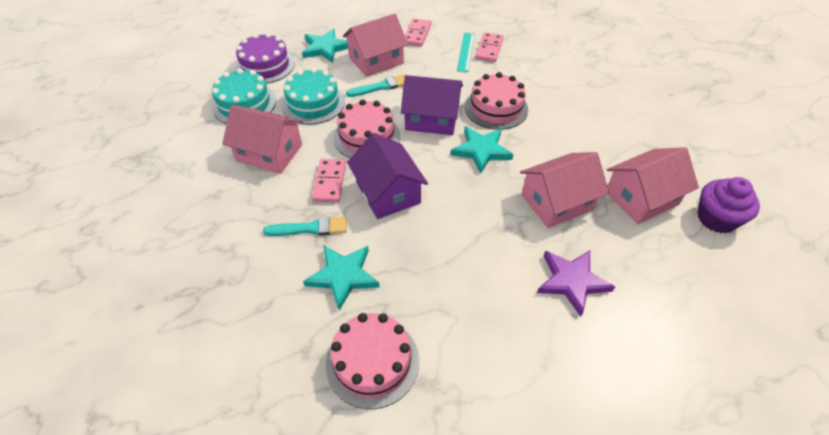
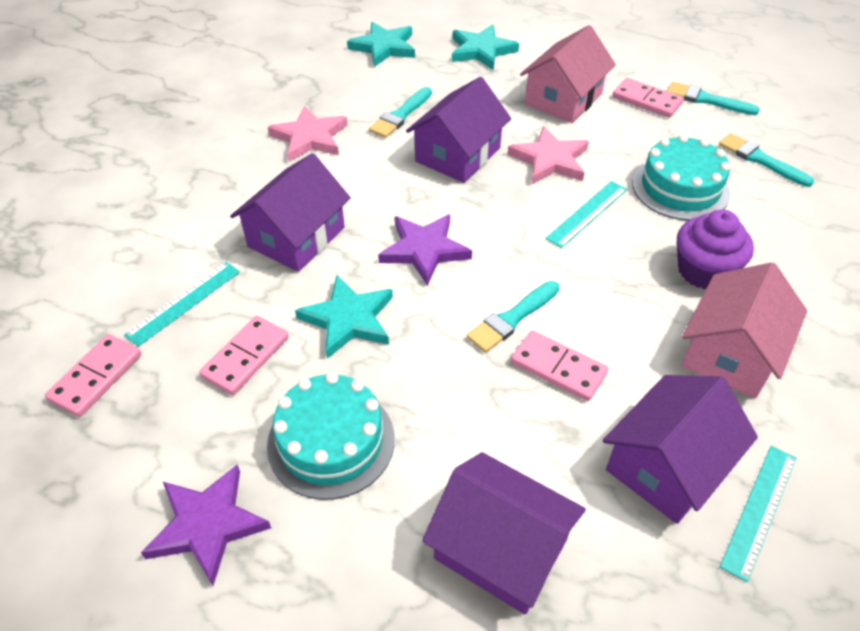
pink cake: [326,313,419,409] [333,99,400,158] [465,72,528,130] = 3 -> none = 0
pink domino: [312,159,346,202] [405,18,431,46] [475,32,504,62] = 3 -> [45,334,142,417] [199,316,289,395] [511,330,608,401] [612,78,683,118] = 4
pink house: [222,105,303,174] [343,14,408,77] [520,152,609,228] [607,147,699,224] = 4 -> [520,25,616,123] [682,262,807,398] = 2
pink star: none = 0 -> [268,106,348,162] [508,126,589,184] = 2
purple cake: [235,33,295,84] = 1 -> none = 0
purple house: [347,133,428,219] [401,75,463,135] = 2 -> [230,153,351,272] [406,77,511,183] [422,452,586,614] [603,375,758,524] = 4
purple star: [537,250,615,317] = 1 -> [141,465,271,586] [378,214,472,285] = 2
turquoise brush: [263,217,347,236] [346,74,405,97] = 2 -> [369,87,432,138] [467,281,560,353] [667,82,760,115] [719,133,814,187] = 4
turquoise ruler: [457,33,475,72] = 1 -> [124,262,240,347] [545,181,627,248] [720,446,796,582] = 3

